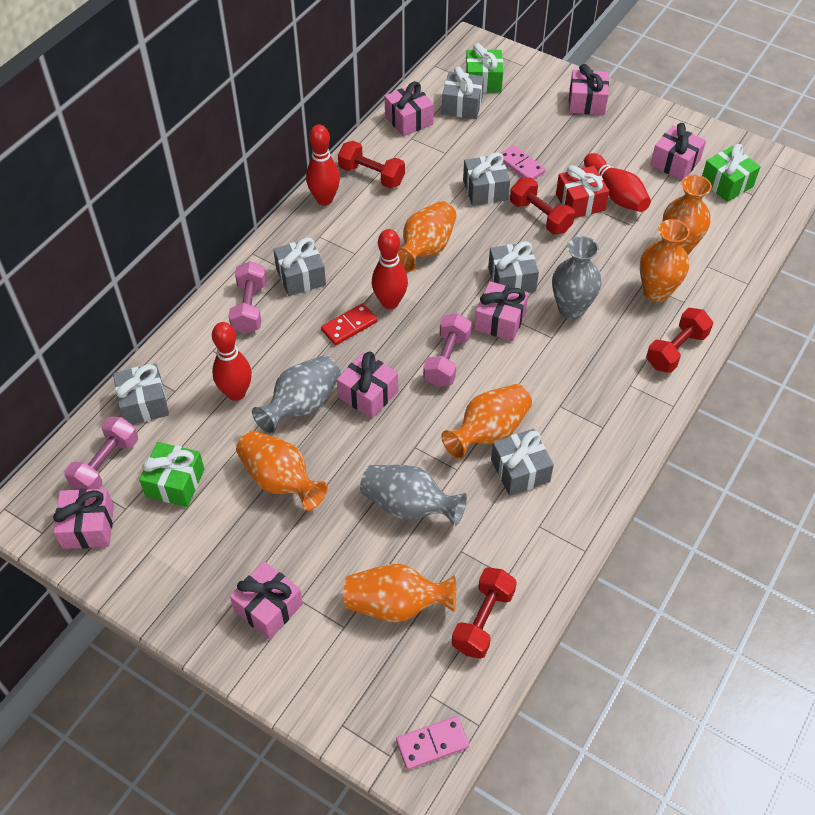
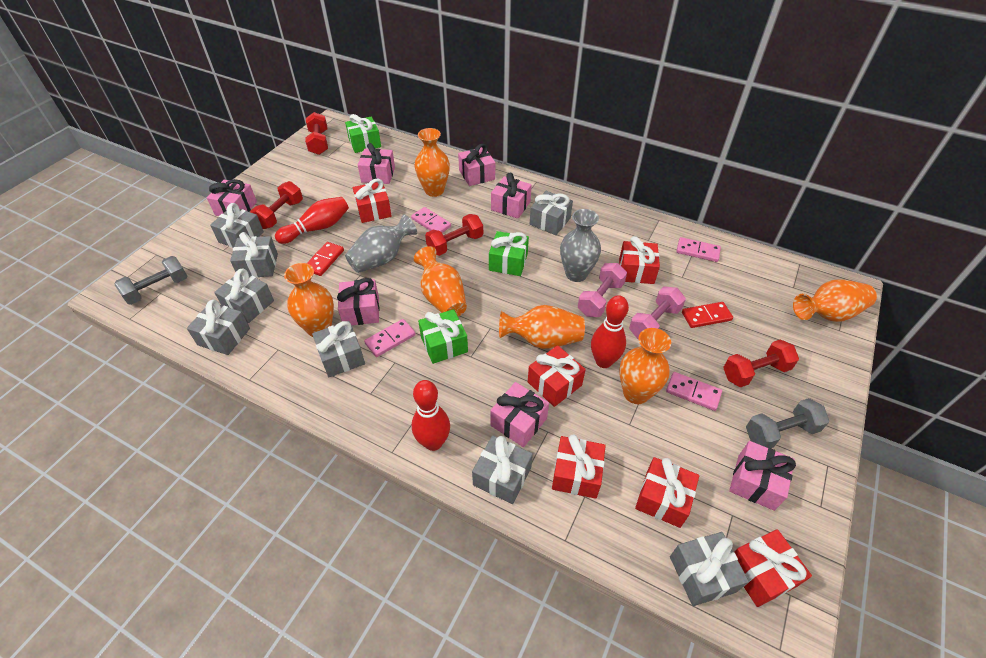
grey dumbbell: none = 0 -> [115,256,188,305] [746,398,829,448] = 2
grey gift: [113,363,169,424] [273,237,326,296] [442,66,484,119] [463,152,510,206] [488,241,539,293] [491,429,554,496] = 6 -> [187,300,250,355] [210,203,264,248] [214,268,274,323] [230,232,278,278] [312,321,365,377] [472,435,533,504] [530,191,573,235] [670,532,749,606] = 8
grey vase: [252,355,341,434] [360,465,467,526] [552,236,602,319] = 3 -> [345,214,417,273] [560,209,601,282] = 2
pink domino: [396,716,469,770] [501,145,546,179] = 2 -> [364,319,416,357] [411,207,451,233] [666,372,722,411] [676,237,721,262] = 4
pink dumbbell: [64,417,138,490] [228,261,267,334] [423,313,472,387] = 3 -> [578,263,627,317] [629,286,686,339] = 2
red bowling pin: [212,322,252,401] [306,125,340,206] [372,229,408,309] [584,153,651,212] = 4 -> [275,197,349,244] [412,380,450,451] [591,295,629,368] = 3
red domino: [321,303,378,345] = 1 -> [307,242,344,276] [682,302,733,328] = 2
red gift: [556,165,609,218] = 1 -> [353,179,392,223] [528,345,586,407] [552,434,606,499] [619,236,660,284] [635,457,699,528] [734,529,812,607] = 6

